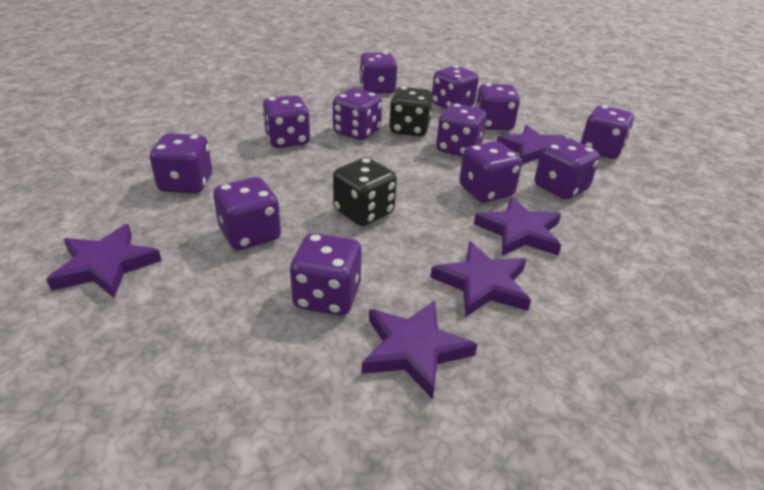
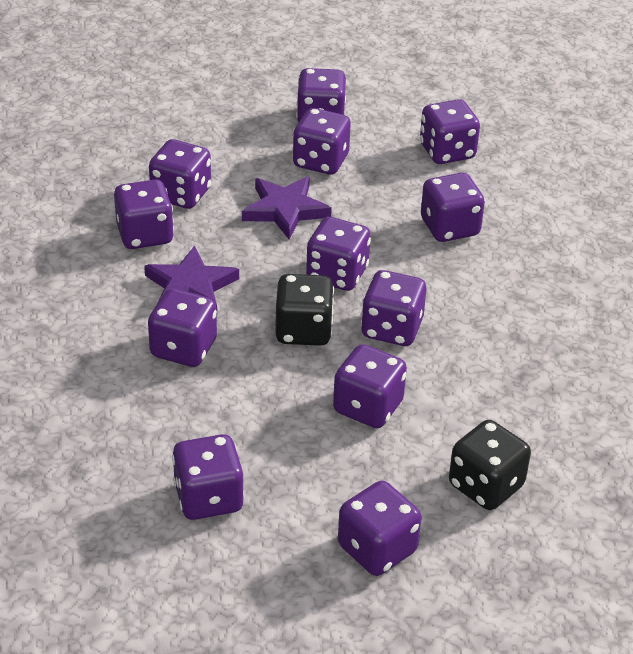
purple star: [46,224,162,298] [361,300,477,399] [430,241,531,317] [474,197,561,256] [497,125,566,164] = 5 -> [144,246,239,311] [242,176,332,240] = 2

